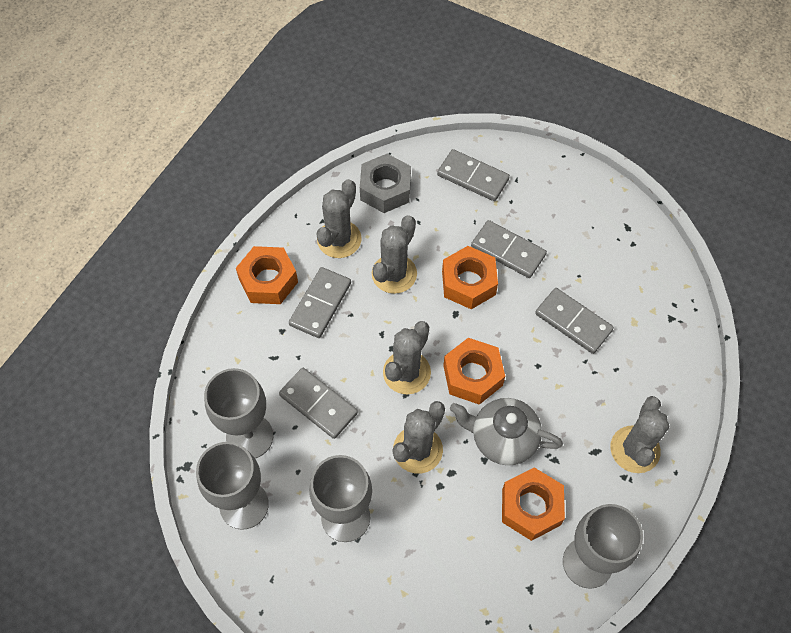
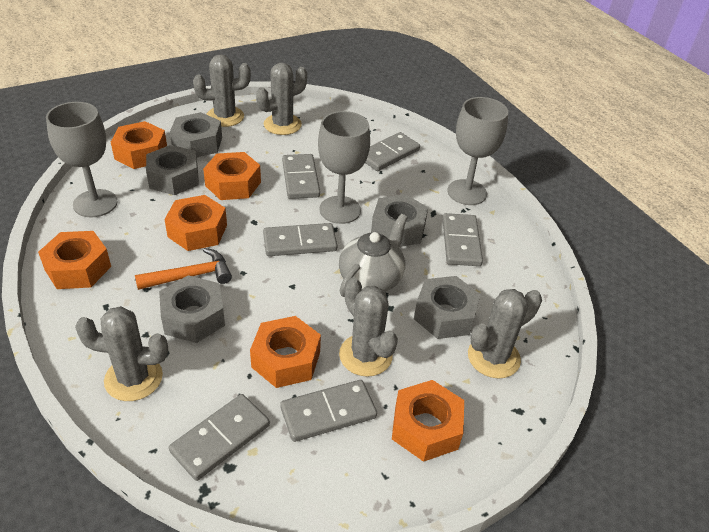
grey domino: [279,368,358,439] [289,267,351,338] [437,149,510,201] [471,220,547,278] [535,288,614,354] = 5 -> [169,394,270,481] [263,223,337,256] [280,380,377,442] [282,154,320,199] [365,132,420,171] [442,213,483,266] = 6
grey goblet: [196,442,269,530] [204,368,273,458] [309,455,372,542] [563,504,643,589] = 4 -> [46,102,118,218] [318,111,370,224] [447,97,508,205] = 3
grey nut: [360,154,411,213] = 1 -> [146,145,199,195] [159,275,225,343] [170,112,222,158] [371,194,428,247] [414,276,481,339] = 5
orange hammer: none = 0 -> [135,248,232,290] = 1
orange nut: [236,246,298,304] [442,246,498,309] [443,338,505,405] [502,467,565,541] = 4 -> [38,231,111,289] [111,121,167,169] [164,195,227,251] [203,152,261,200] [250,316,321,388] [392,380,464,462] = 6

